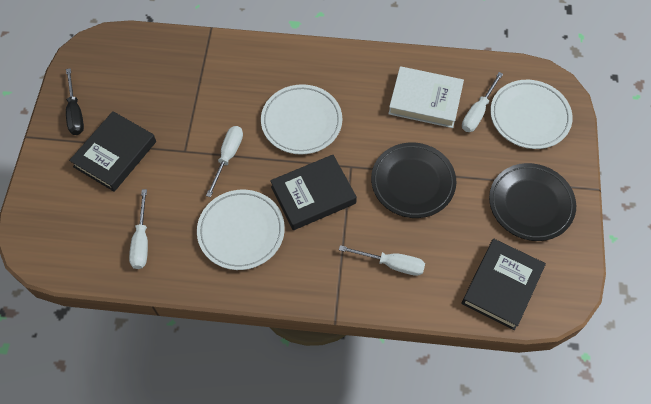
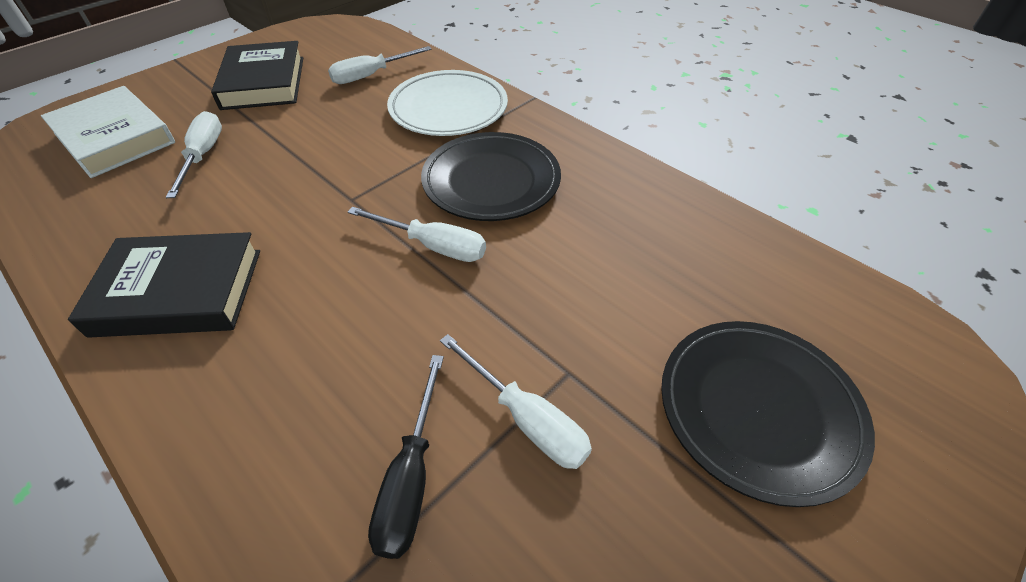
black book: [69,111,156,192] [270,155,357,230] [462,239,546,330] = 3 -> [68,232,260,338] [211,41,303,110] = 2
white plate: [197,190,285,270] [261,84,342,155] [490,80,573,149] = 3 -> [387,70,508,136] = 1

